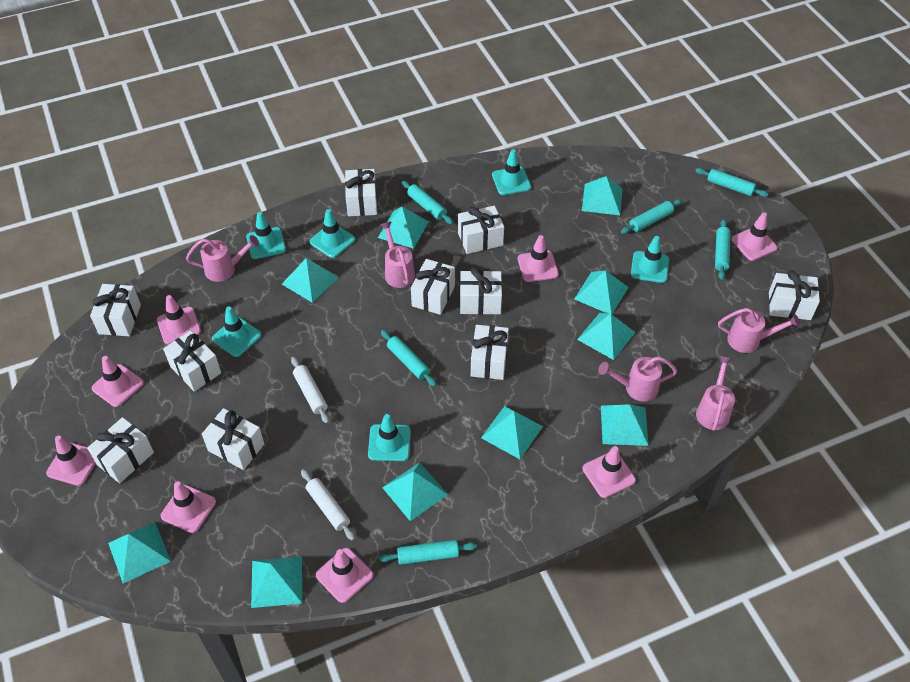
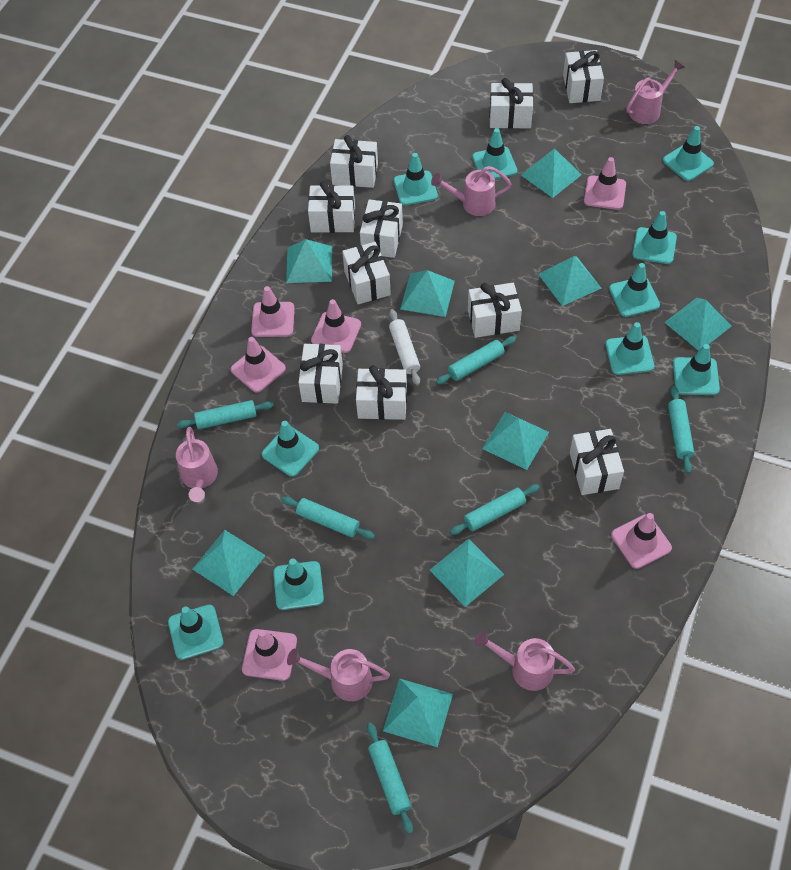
pink traffic cone: [46,435,96,486] [92,356,144,407] [157,295,201,344] [161,481,216,533] [316,548,373,603] [518,235,559,282] [582,446,636,498] [731,212,778,261] = 8 -> [231,337,286,393] [242,629,297,681] [251,286,294,337] [311,299,361,353] [584,157,626,210] [611,513,672,569] = 6
turquoise pyramid: [108,522,171,584] [251,556,302,608] [282,258,339,303] [378,207,429,249] [382,462,448,521] [481,406,543,459] [574,270,628,314] [577,313,636,360] [582,176,623,215] [601,404,649,446] = 10 -> [192,530,266,596] [286,239,332,283] [383,679,453,747] [400,270,455,317] [430,538,504,607] [482,412,549,470] [521,148,582,198] [538,256,602,306] [664,298,731,351] = 9
turquoise traffic cone: [212,307,261,357] [246,212,286,259] [310,209,355,258] [368,414,411,461] [492,149,531,195] [631,236,669,283] = 6 -> [168,605,223,660] [262,421,319,477] [273,558,324,610] [394,153,438,206] [472,128,517,179] [606,322,654,375] [609,263,660,317] [632,211,677,264] [663,126,714,181] [673,344,720,395] = 10
white rolling pin: [291,357,330,424] [301,469,355,541] = 2 -> [389,309,420,386] = 1

